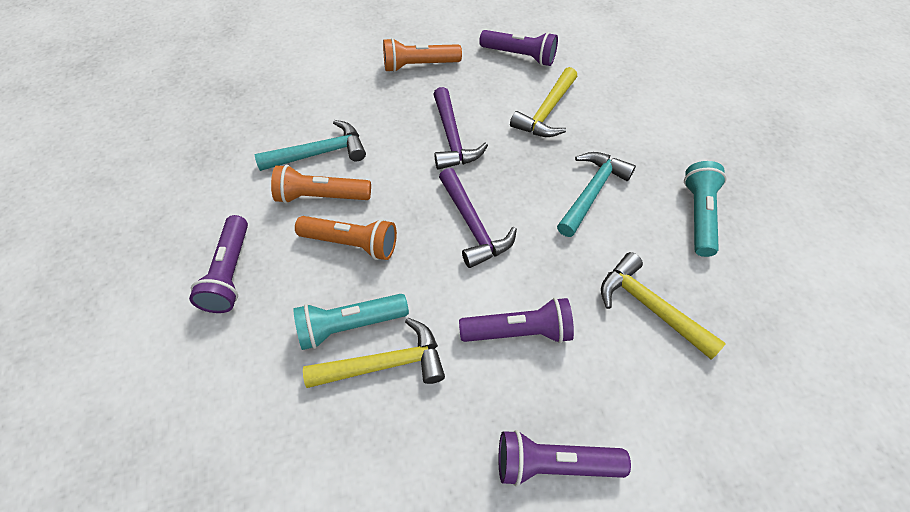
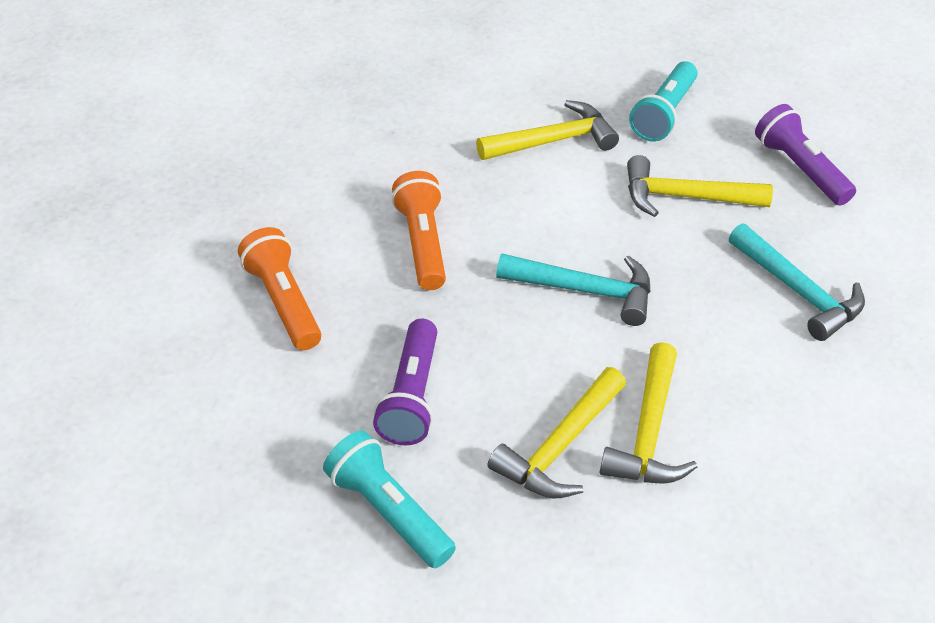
orange flashlight: [271,165,371,204] [295,216,397,260] [383,38,462,72] = 3 -> [238,227,321,350] [391,171,446,290] = 2
purple flashlight: [189,215,248,313] [459,297,574,343] [479,30,558,66] [499,430,631,486] = 4 -> [373,319,437,445] [755,104,856,206] = 2
purple hammer: [433,87,488,170] [439,168,517,268] = 2 -> none = 0
yellow hammer: [303,318,445,388] [510,67,578,137] [601,252,726,359] = 3 -> [476,100,619,160] [488,367,626,499] [600,342,697,484] [627,155,773,217] = 4

